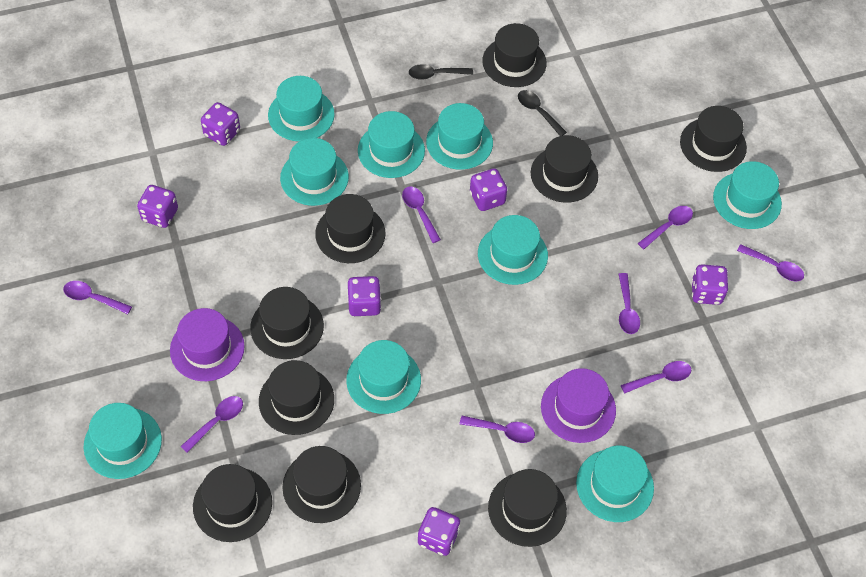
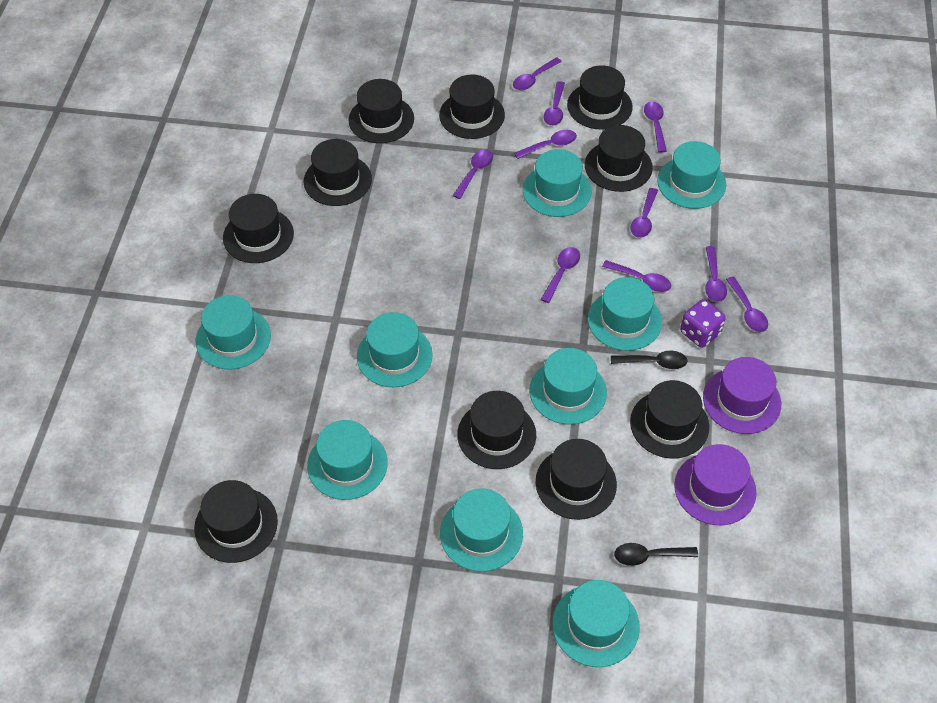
black hat: [193,464,272,542] [250,287,324,359] [259,360,334,435] [282,446,361,523] [315,194,385,263] [482,23,547,87] [488,469,567,547] [531,135,598,203] [680,106,747,172] = 9 -> [194,480,278,563] [223,194,294,263] [303,139,372,206] [348,79,414,143] [439,75,505,139] [457,391,536,469] [536,439,617,520] [567,65,633,130] [585,125,653,192] [630,380,709,459] = 10
purple dice: [137,185,178,228] [201,102,240,146] [348,276,381,316] [418,507,460,556] [470,168,507,211] [691,264,728,305] = 6 -> [680,299,726,348] = 1
purple spoon: [63,281,132,314] [180,396,243,453] [402,186,441,243] [460,416,535,443] [618,273,640,334] [621,361,691,394] [638,206,693,249] [737,244,804,281] = 8 -> [452,149,493,199] [513,57,562,90] [514,130,577,159] [540,247,580,303] [544,81,565,126] [602,260,671,292] [630,188,658,238] [644,102,667,153] [705,246,727,302] [726,277,768,332] = 10

